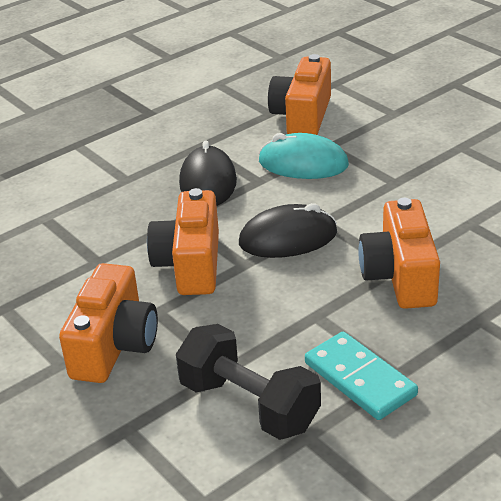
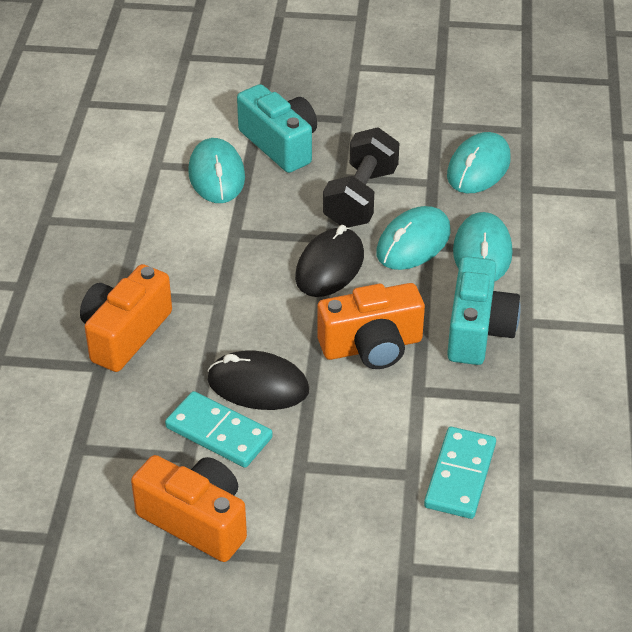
orange camera: [59,263,158,383] [147,188,219,295] [268,54,331,135] [358,198,440,309] = 4 -> [80,264,172,372] [131,455,247,562] [317,283,425,369] = 3
turquoise camera: none = 0 -> [237,84,317,173] [447,256,521,365] = 2
turquoise domino: [305,332,418,420] = 1 -> [165,391,273,468] [424,427,496,519] = 2
turquoise mouse: [259,133,349,179] = 1 -> [188,138,245,203] [376,206,451,270] [447,132,511,193] [453,212,512,281] = 4

